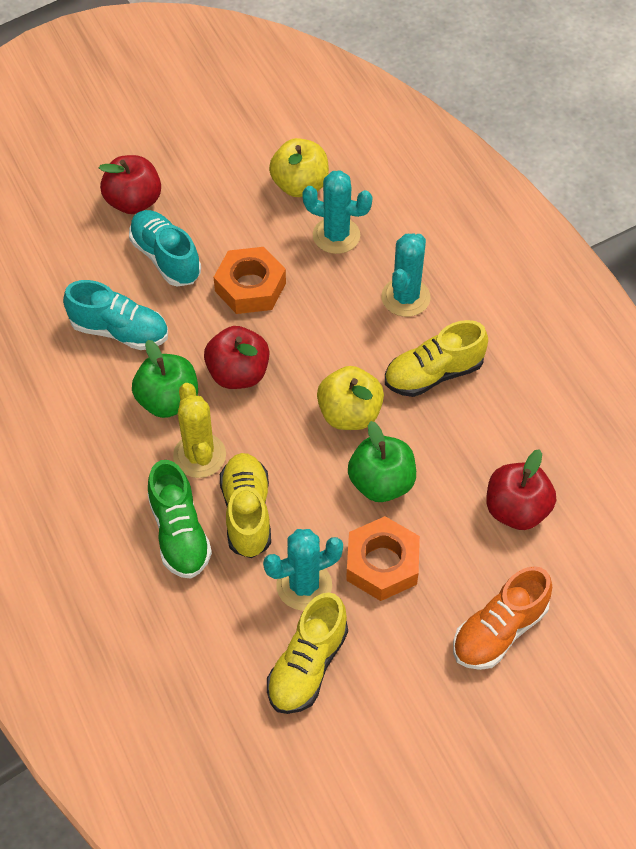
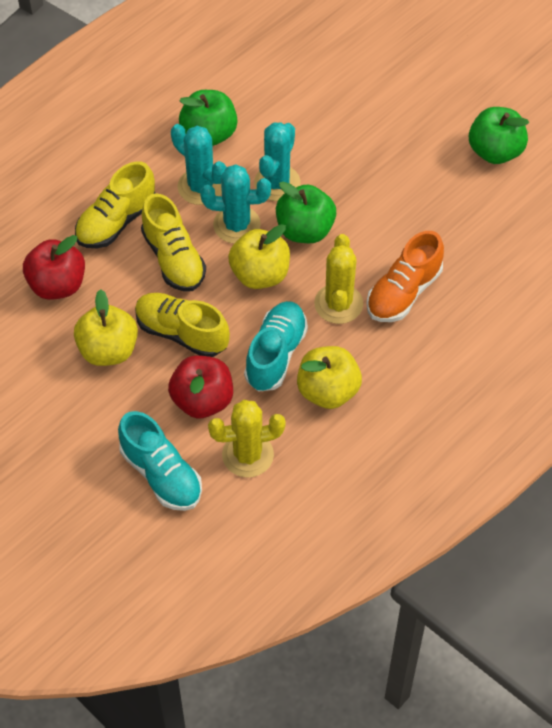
green apple: [132,340,198,418] [348,421,416,502] = 2 -> [179,90,237,146] [276,182,336,243] [469,107,529,164] = 3
green shoe: [148,460,212,578] = 1 -> none = 0
orange nut: [214,247,286,314] [346,516,420,601] = 2 -> none = 0
red apple: [99,155,161,214] [204,326,270,389] [486,449,556,530] = 3 -> [23,235,85,300] [168,355,233,418] = 2
yellow apple: [269,138,329,197] [317,366,384,430] = 2 -> [74,289,138,366] [228,224,290,289] [297,346,362,409] = 3
yellow cactus: [173,383,226,478] = 1 -> [208,400,285,478] [314,234,363,324] = 2

